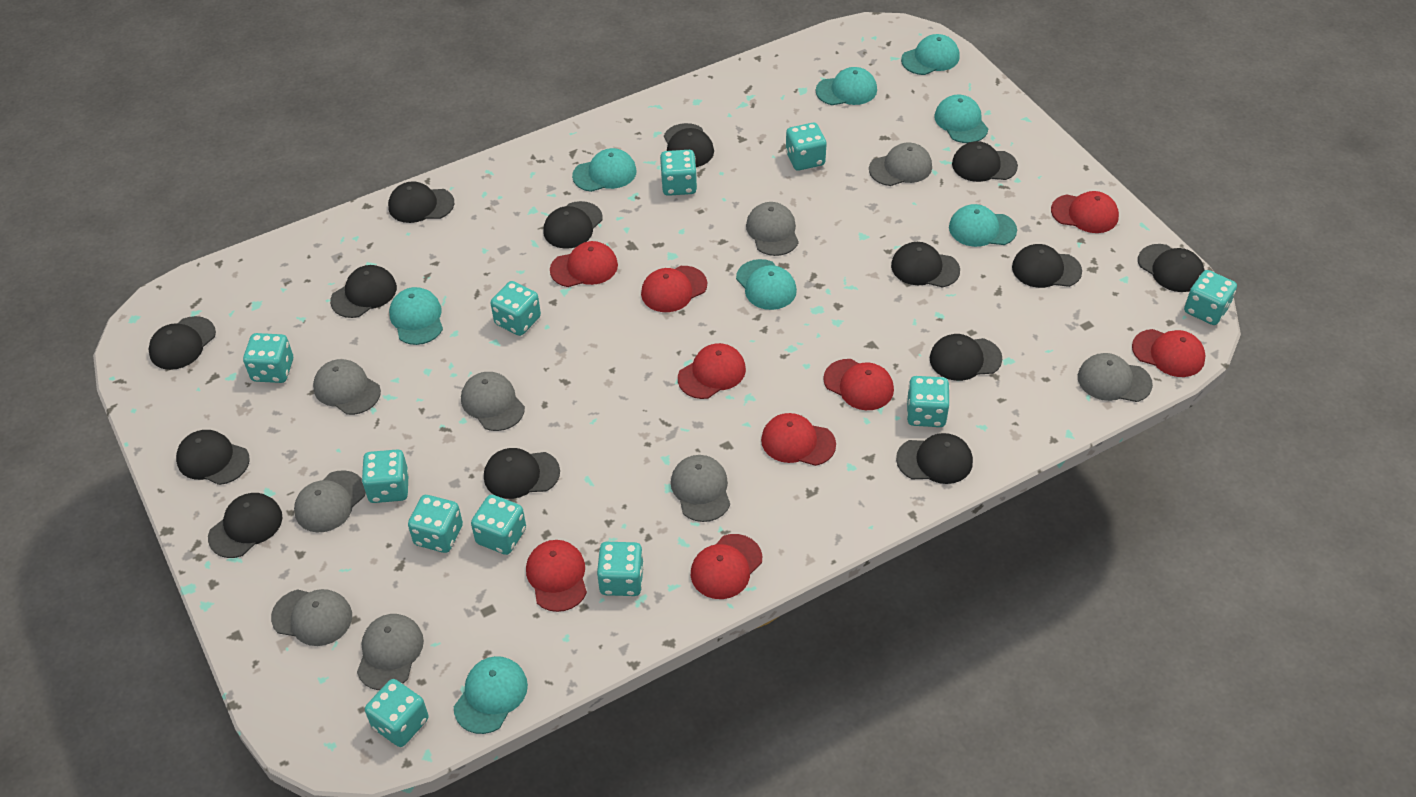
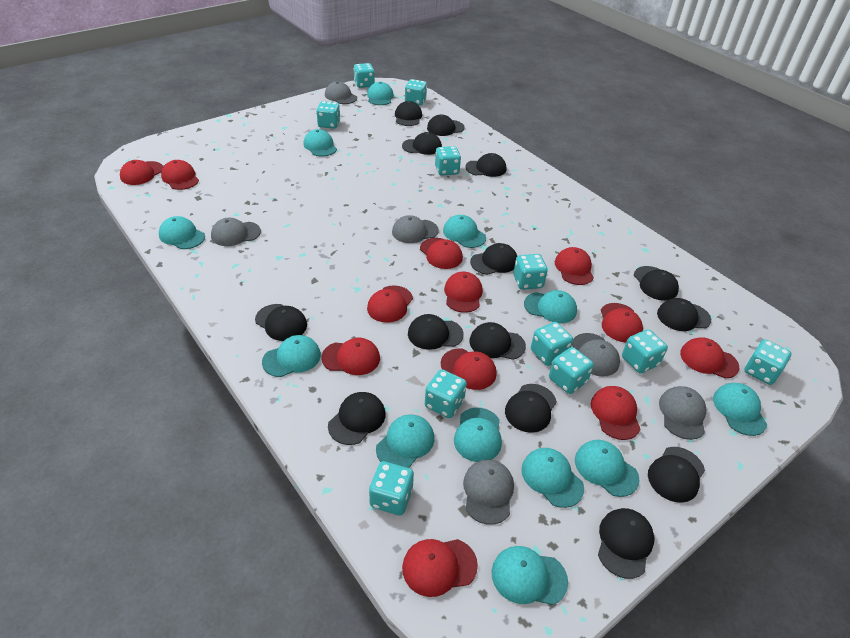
grey cap: [271,589,352,646] [294,470,366,532] [313,359,381,415] [357,614,424,690] [461,372,525,431] [671,455,730,522] [746,202,799,256] [869,143,932,186] [1078,353,1153,402] = 9 -> [211,218,261,246] [325,81,357,104] [392,215,439,243] [463,459,514,525] [572,333,620,376] [659,386,706,440] = 6
red cap: [526,540,587,612] [550,241,618,287] [641,266,707,312] [678,343,746,399] [691,534,762,599] [761,413,836,466] [823,359,894,410] [1051,191,1119,233] [1132,329,1206,377] = 9 -> [120,160,163,185] [161,160,199,190] [321,338,380,375] [367,285,413,323] [402,539,478,597] [420,238,463,269] [441,349,497,390] [444,272,483,313] [555,247,594,285] [591,386,640,440] [601,303,643,342] [680,337,739,379] = 12
turquoise cap: [389,287,443,345] [454,656,528,734] [572,148,637,192] [736,259,797,310] [816,67,877,105] [901,34,960,75] [934,95,988,143] [949,204,1017,247] = 8 -> [159,216,205,249] [262,335,321,377] [303,129,337,156] [367,82,394,105] [376,414,434,468] [443,215,486,248] [454,408,502,462] [492,546,568,605] [521,448,584,508] [524,290,577,323] [575,440,640,497] [713,383,767,436] = 12

